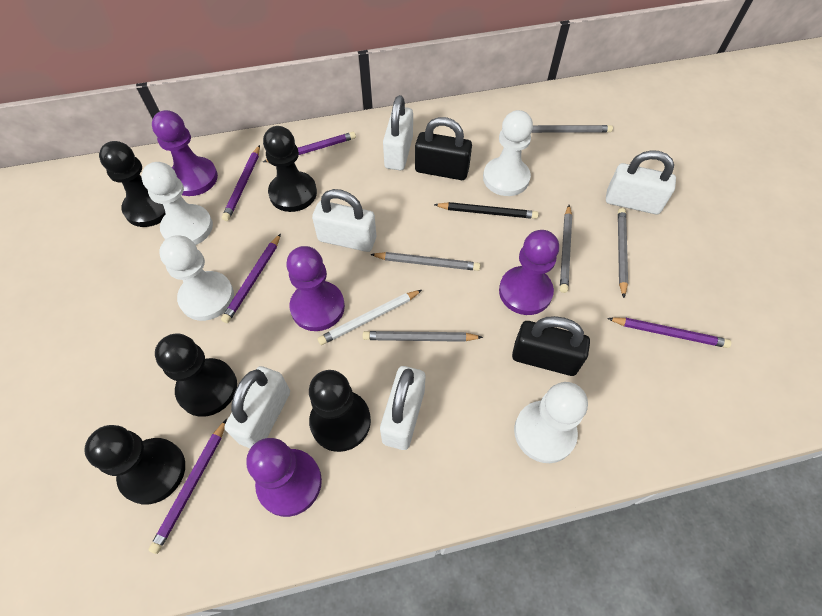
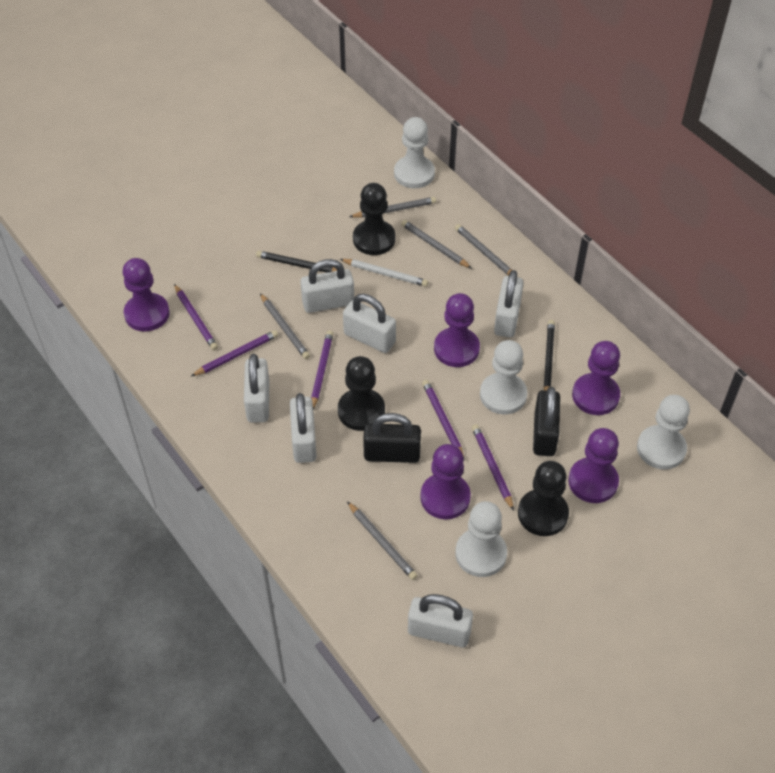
black pawn: [84,425,185,505] [99,141,166,227] [155,333,237,417] [263,126,317,212] [309,370,371,452] = 5 -> [338,356,385,431] [353,183,395,255] [518,461,569,536] = 3
black pencil: [434,202,539,219] = 1 -> [256,251,337,273] [544,320,555,391] = 2
purple pawn: [152,110,218,196] [246,438,322,517] [286,246,345,331] [499,230,559,315] = 4 -> [123,258,170,331] [420,444,471,519] [434,293,480,367] [568,428,619,503] [572,341,620,415] = 5
white padlock: [224,366,290,448] [312,189,376,252] [380,366,425,450] [383,95,413,170] [606,150,676,214] = 5 -> [244,354,269,423] [290,393,317,463] [300,259,354,313] [343,294,396,353] [408,594,473,647] [494,270,523,337] = 6

